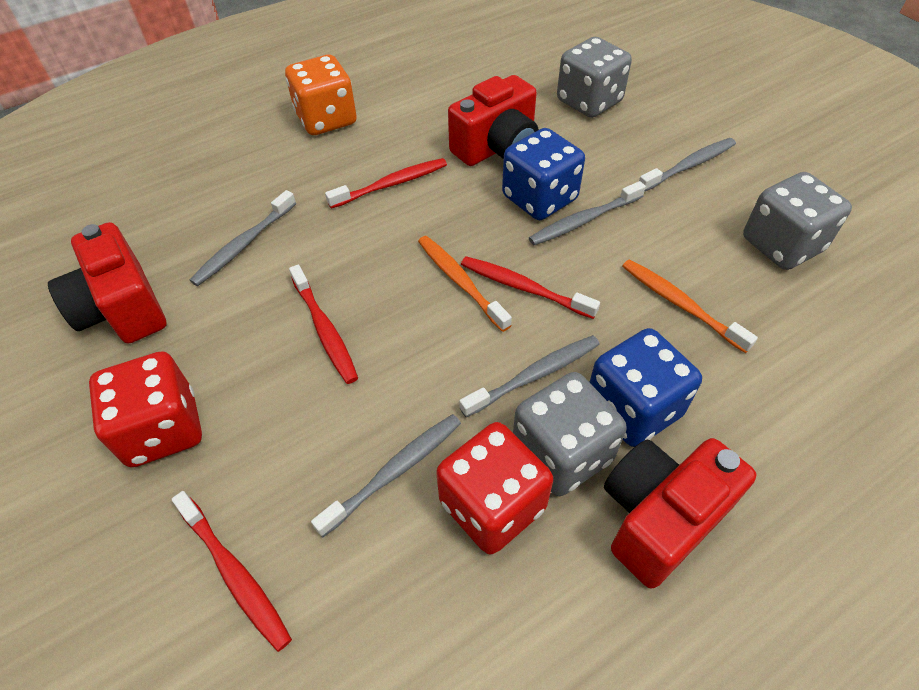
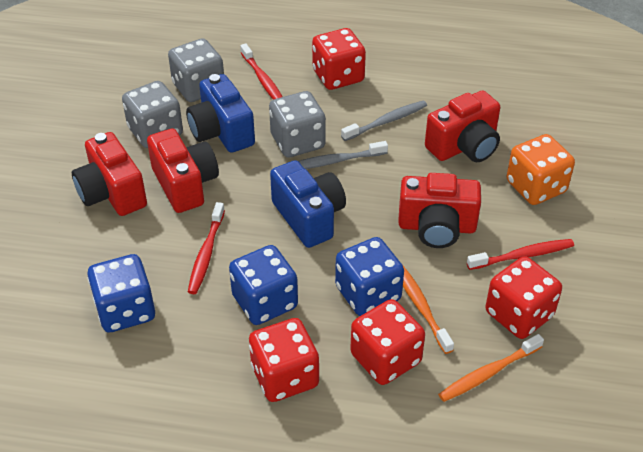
blue camera: none = 0 -> [186,74,255,153] [270,160,346,248] = 2
blue dice: [502,128,585,220] [590,328,702,447] = 2 -> [87,254,155,333] [229,245,298,325] [335,237,404,316] = 3
grey toothbrush: [190,190,296,286] [311,414,461,537] [459,335,600,417] [529,181,646,245] [639,138,736,192] = 5 -> [298,141,388,169] [341,101,427,141] = 2
red camera: [48,222,167,343] [448,75,539,166] [604,438,756,588] = 3 -> [72,132,147,216] [147,128,219,213] [398,173,481,248] [425,91,500,162] = 4
red dice: [89,351,202,467] [436,422,553,554] = 2 -> [249,318,319,402] [312,28,366,90] [350,299,425,385] [485,256,562,339] = 4
red toothbrush: [172,491,292,652] [289,265,358,384] [325,158,447,209] [461,256,600,319] = 4 -> [188,202,225,294] [240,43,282,100] [467,239,574,270] = 3

